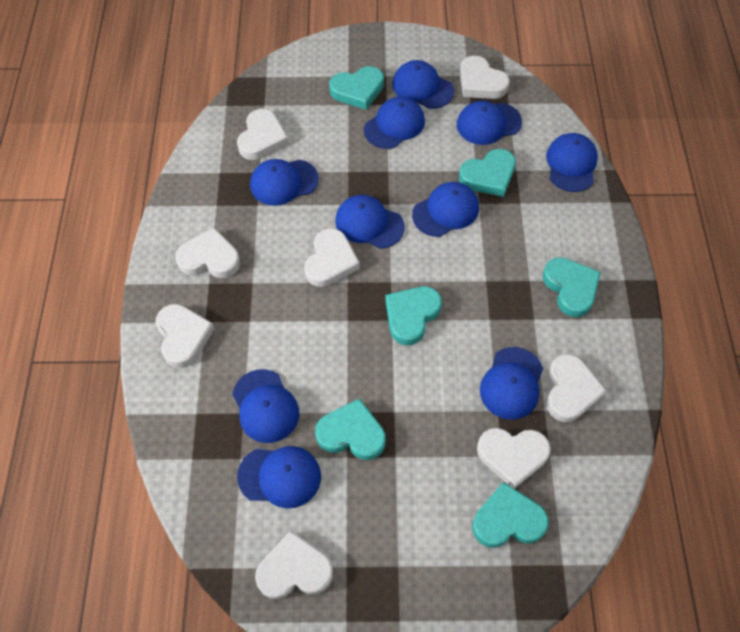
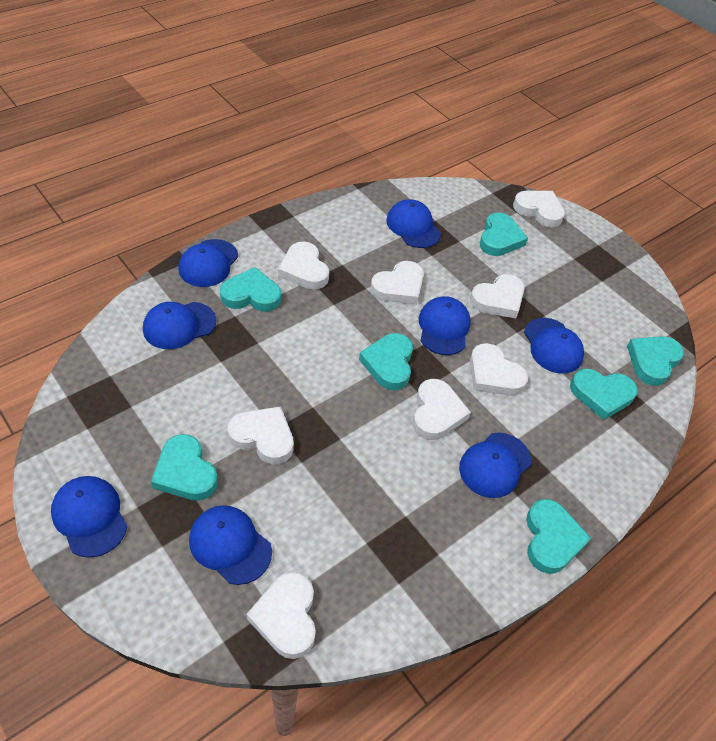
blue cap: [232,369,299,443] [237,446,321,508] [250,159,319,206] [335,195,405,249] [364,96,425,149] [392,60,454,109] [412,182,479,237] [457,101,522,145] [480,347,543,420] [546,133,598,192] = 10 -> [51,476,128,558] [143,302,216,349] [179,239,238,287] [189,505,272,585] [386,199,441,248] [419,296,471,355] [459,432,531,498] [524,318,584,374] = 8
turquoise heart: [315,398,386,460] [329,66,384,110] [385,286,442,345] [459,149,516,197] [472,482,549,548] [542,257,601,317] = 6 -> [151,434,218,500] [220,267,281,312] [359,333,413,390] [480,212,528,256] [526,499,591,574] [570,369,638,420] [627,336,684,386] = 7

